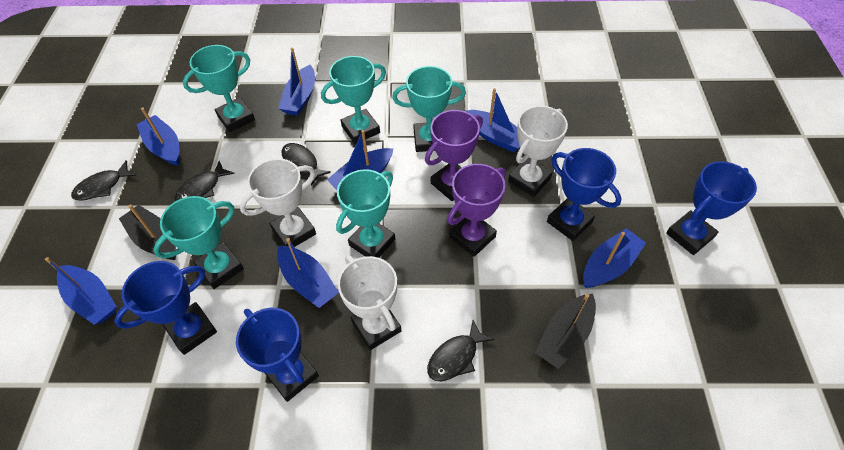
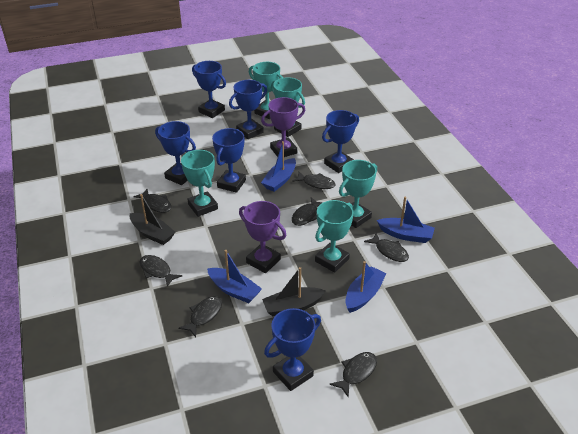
black fish: [71,160,137,201] [174,161,235,201] [281,143,331,186] [427,320,494,381] = 4 -> [134,189,172,213] [139,255,182,287] [178,296,222,337] [292,171,336,189] [292,197,323,226] [330,352,377,398] [364,232,409,262] = 7
blue boat: [45,257,117,325] [136,108,180,166] [277,238,339,308] [278,48,315,116] [327,130,394,190] [465,88,520,152] [583,228,646,288] = 7 -> [207,250,262,303] [261,141,296,192] [345,261,387,313] [377,197,435,243] = 4
blue trophy: [114,261,217,355] [236,308,319,402] [547,148,622,241] [666,161,757,255] = 4 -> [155,121,196,185] [192,61,226,118] [212,128,246,193] [229,80,267,139] [264,308,321,391] [322,110,359,173] = 6
white trophy: [240,158,316,247] [338,255,402,350] [508,106,568,197] = 3 -> none = 0

